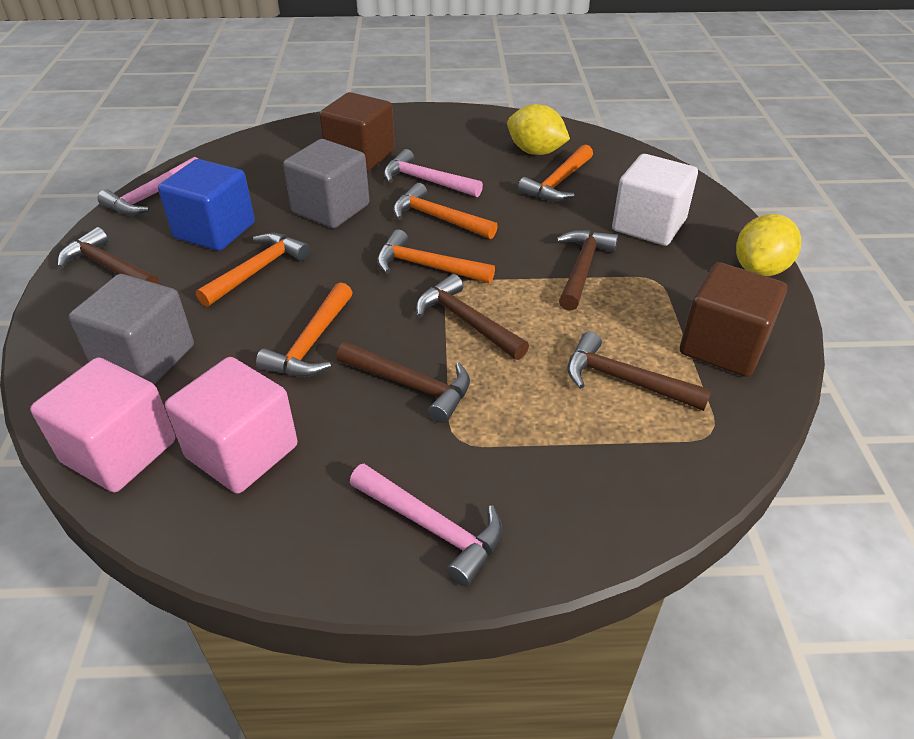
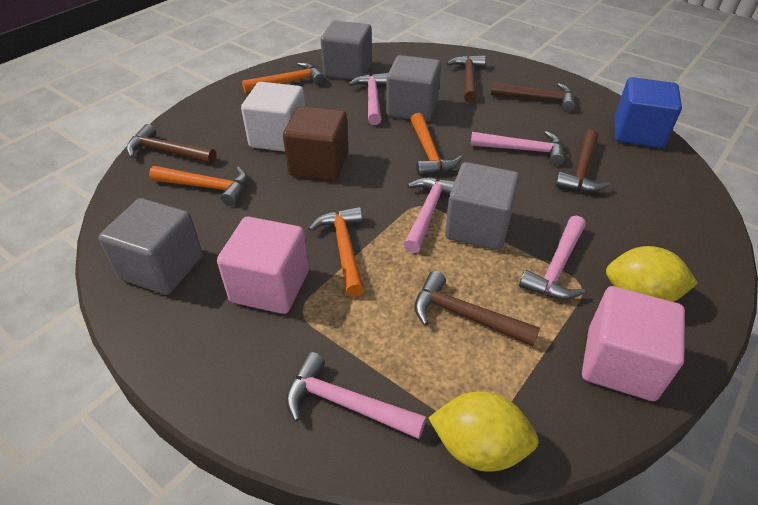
brown cube: [319,92,395,172] [680,262,787,377] = 2 -> [283,106,349,181] = 1
grey cube: [69,274,194,384] [283,139,369,228] = 2 -> [99,198,203,295] [321,21,372,80] [386,55,441,122] [445,162,520,250] = 4
orange hammer: [196,232,310,307] [256,282,353,377] [377,229,495,283] [393,183,498,239] [518,145,593,201] = 5 -> [149,166,247,206] [242,62,325,93] [309,207,364,297] [411,113,462,176] = 4
pink hammer: [97,157,198,215] [350,464,502,587] [384,149,483,197] = 3 -> [286,352,426,439] [349,73,388,125] [403,177,455,253] [470,131,565,166] [519,216,586,300] = 5

